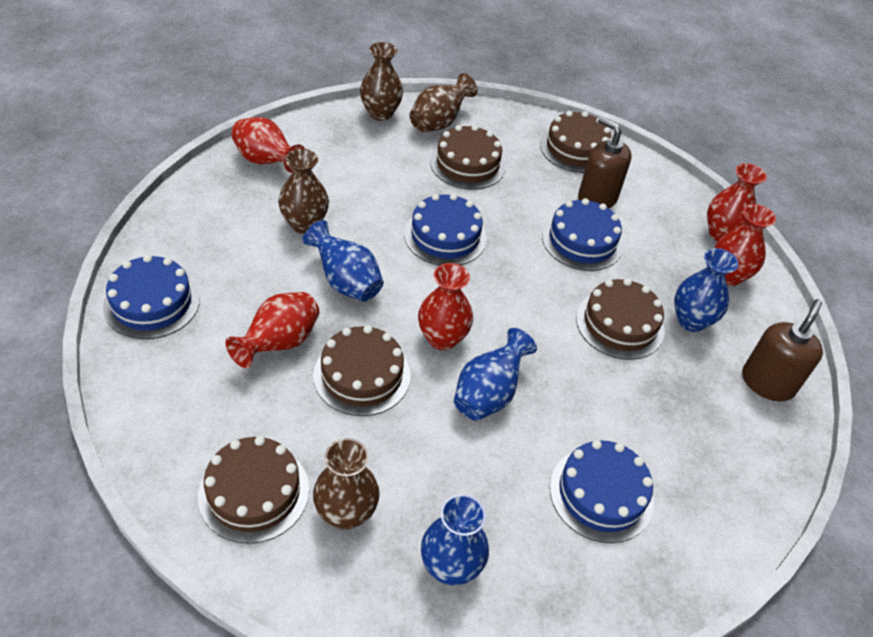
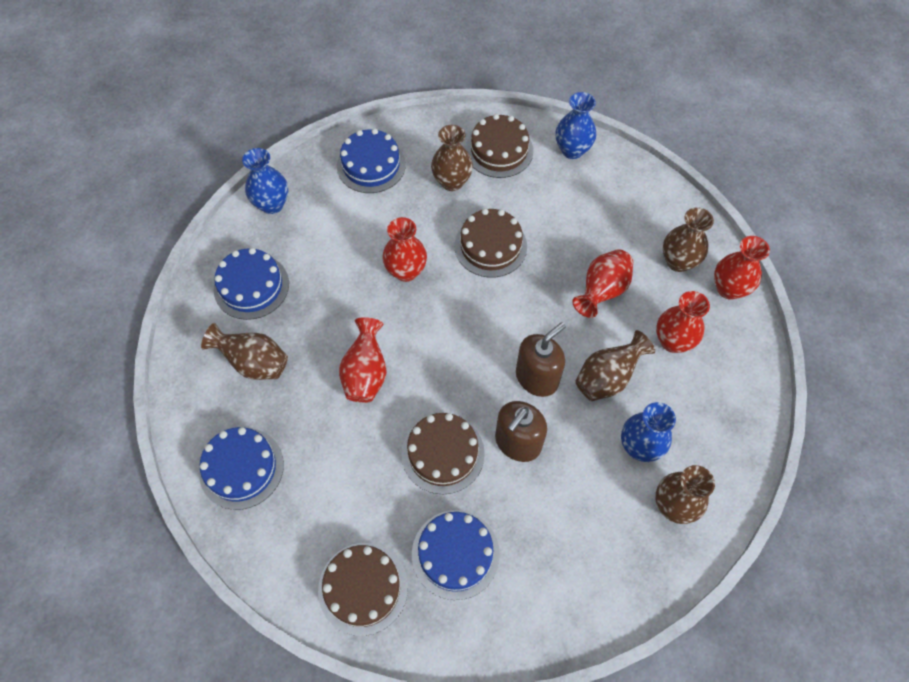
blue vase: [302,220,384,302] [421,494,489,585] [454,328,537,421] [674,248,739,332] = 4 -> [242,148,288,214] [556,92,596,159] [621,402,676,462] = 3
brown cake: [198,436,309,544] [313,325,410,416] [430,125,506,190] [540,111,612,173] [576,278,664,360] = 5 -> [318,543,408,636] [401,413,485,494] [455,208,527,278] [465,114,533,178] = 4
brown vase: [278,149,329,234] [313,438,380,530] [360,42,403,121] [409,73,478,132] = 4 -> [201,323,288,380] [431,125,473,191] [575,330,655,401] [655,465,715,524] [663,207,714,272] = 5

